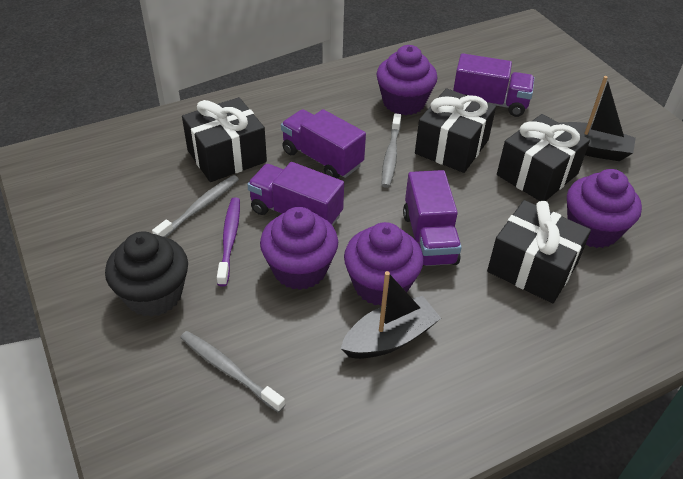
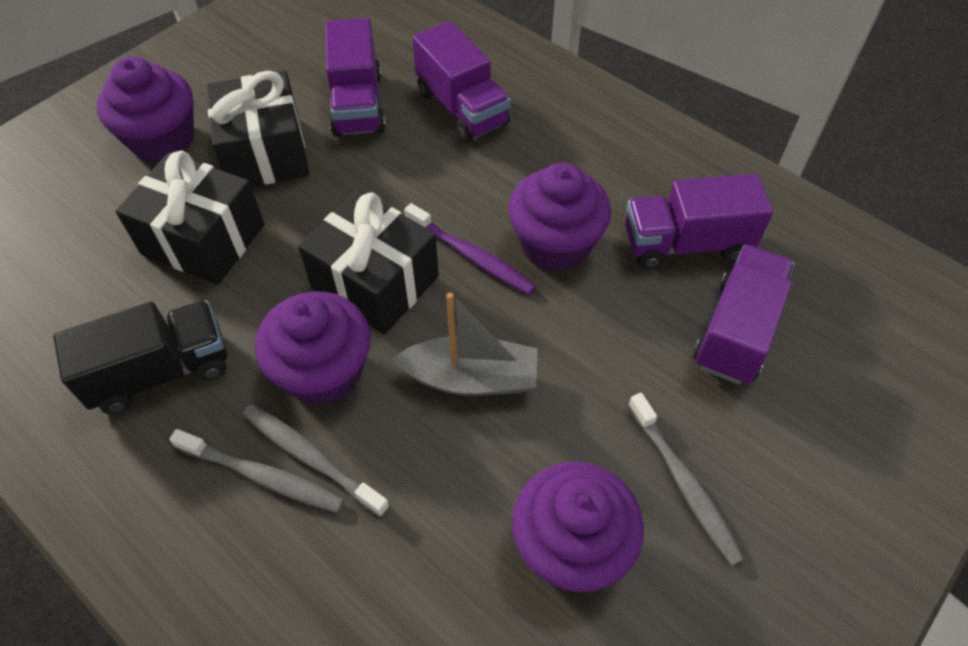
black boat: [341,271,441,359] [560,76,636,161] = 2 -> none = 0
black cupcake: [105,231,188,317] = 1 -> none = 0
black gift: [182,97,267,182] [415,88,496,173] [487,200,591,303] [497,114,590,201] = 4 -> [115,151,264,284] [206,71,309,187] [298,190,439,334] = 3
black truck: none = 0 -> [53,300,227,415] = 1
grey boat: none = 0 -> [392,292,538,396] = 1

